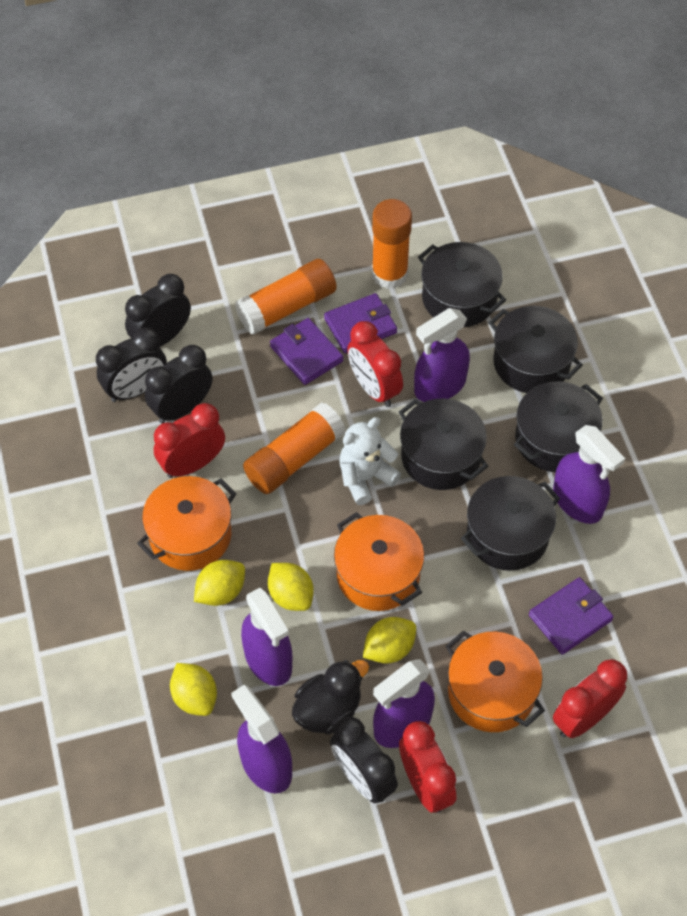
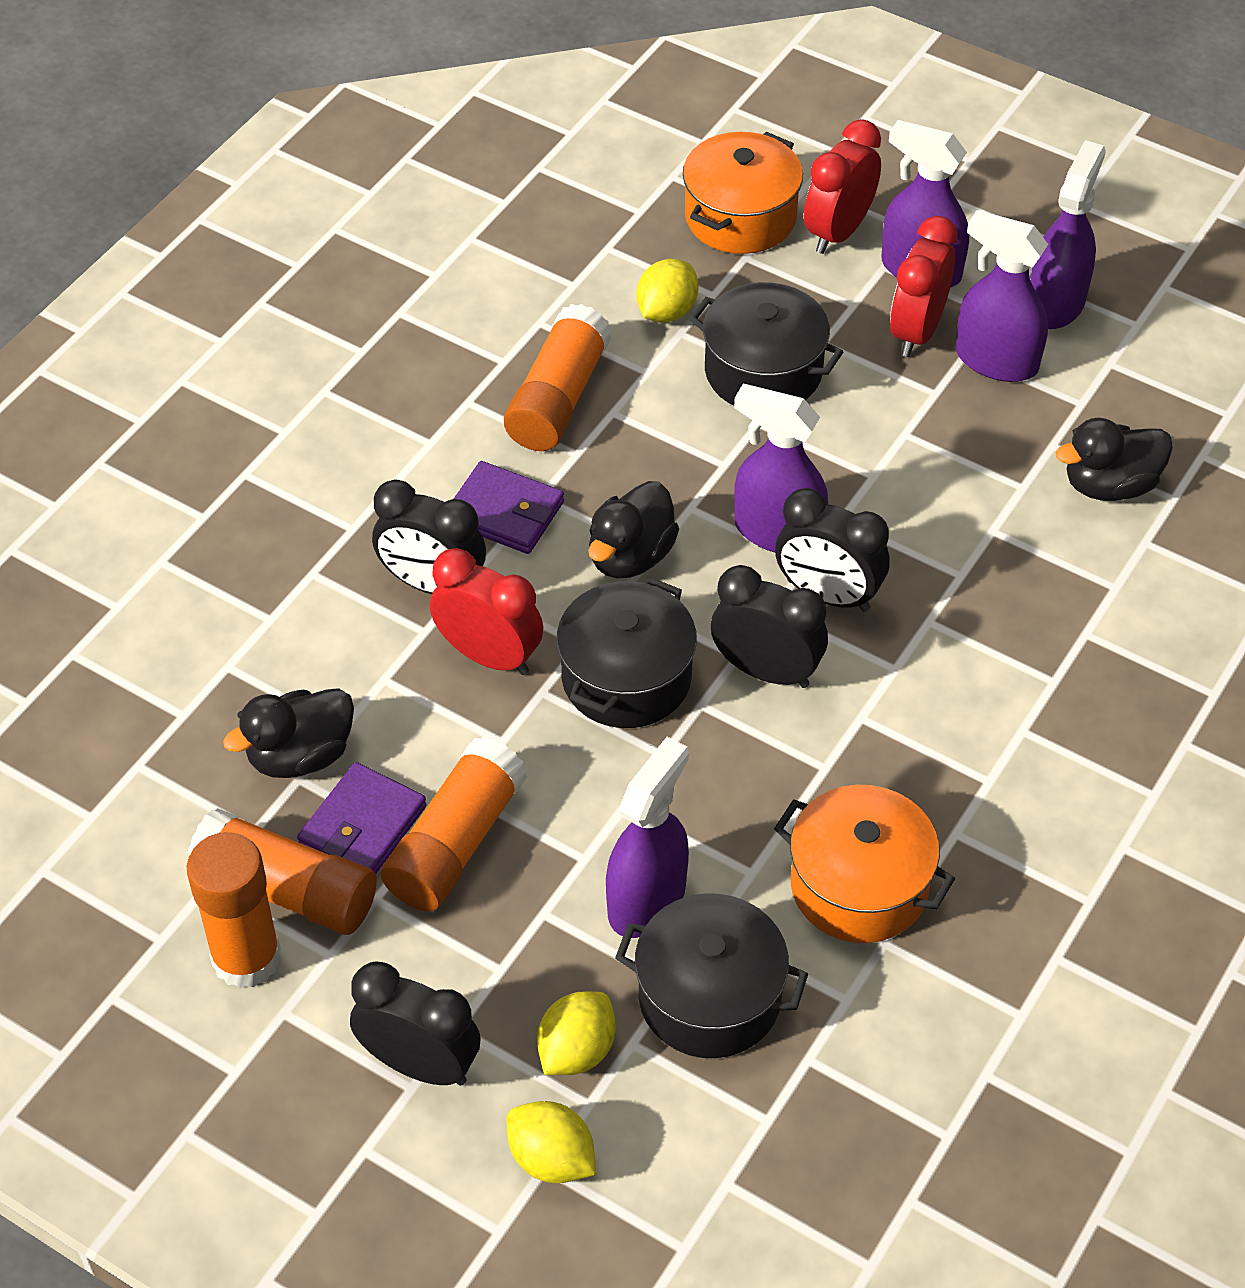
black duck: [292,660,369,735] = 1 -> [223,688,354,778] [588,481,679,578] [1055,418,1173,501] = 3
black pot: [399,398,488,490] [418,242,506,327] [461,476,560,571] [489,306,583,393] [514,381,603,472] = 5 -> [557,577,697,728] [615,893,808,1058] [689,282,843,405] = 3
orange glue stick: [235,259,337,335] [243,403,345,494] [372,199,412,289] = 3 -> [187,808,377,935] [187,832,281,988] [381,737,527,912] [504,304,612,451] = 4
orange pot: [137,476,237,571] [334,512,424,611] [446,630,545,732] = 3 -> [683,132,803,254] [774,785,955,943] = 2
purple wallet: [270,318,343,385] [324,293,397,353] [529,577,614,655] = 3 -> [297,762,427,874] [454,461,564,554] = 2
red clock: [154,403,225,478] [347,321,403,407] [399,721,457,813] [553,659,627,738] = 4 -> [430,548,543,675] [804,119,881,254] [890,216,958,357] = 3
white teddy bear: [339,417,401,505] = 1 -> none = 0
yellow lemon: [170,663,217,716] [194,560,245,606] [268,563,314,611] [363,617,416,664] = 4 -> [506,1101,596,1183] [537,991,616,1075] [636,259,699,322] = 3

